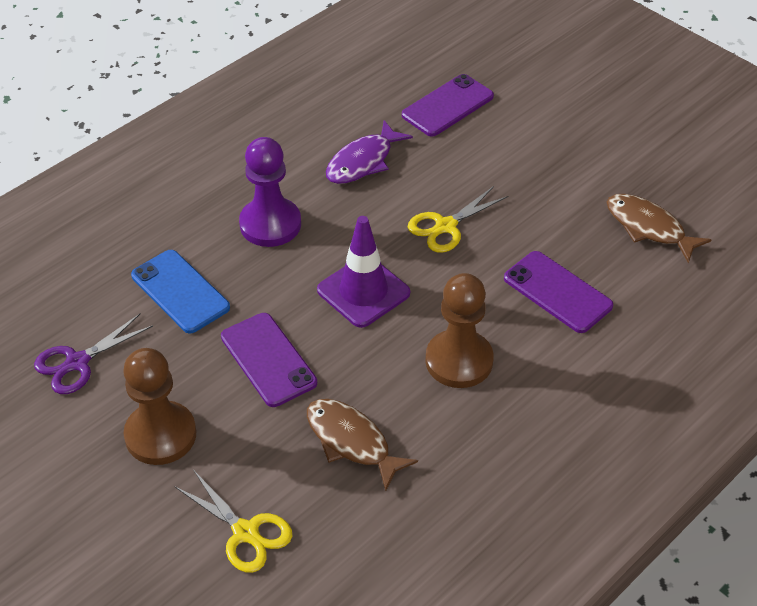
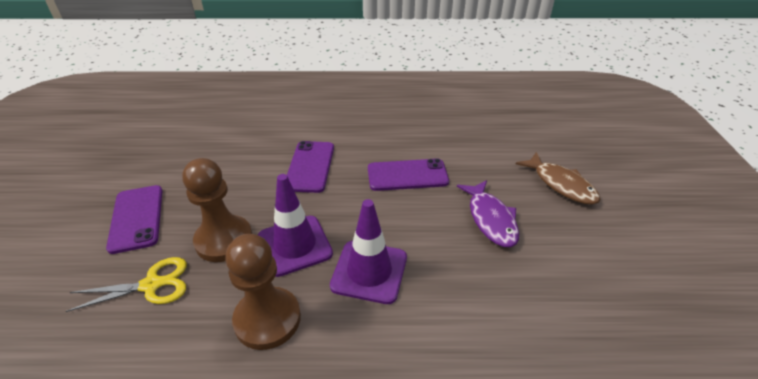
blue phone: [131,250,230,334] = 1 -> none = 0
brown fish: [307,399,418,491] [607,194,712,263] = 2 -> [516,152,600,205] = 1
purple pawn: [239,137,301,247] = 1 -> none = 0
purple scissors: [34,313,153,394] = 1 -> none = 0
purple traffic cone: [317,216,410,328] = 1 -> [258,174,333,277] [330,199,407,304] = 2
yellow scissors: [174,471,292,573] [408,186,508,253] = 2 -> [66,257,187,312] = 1

